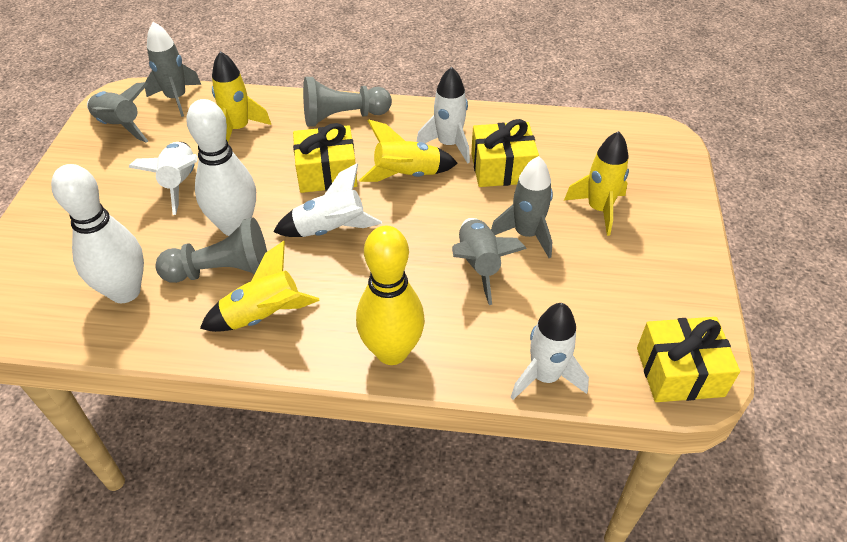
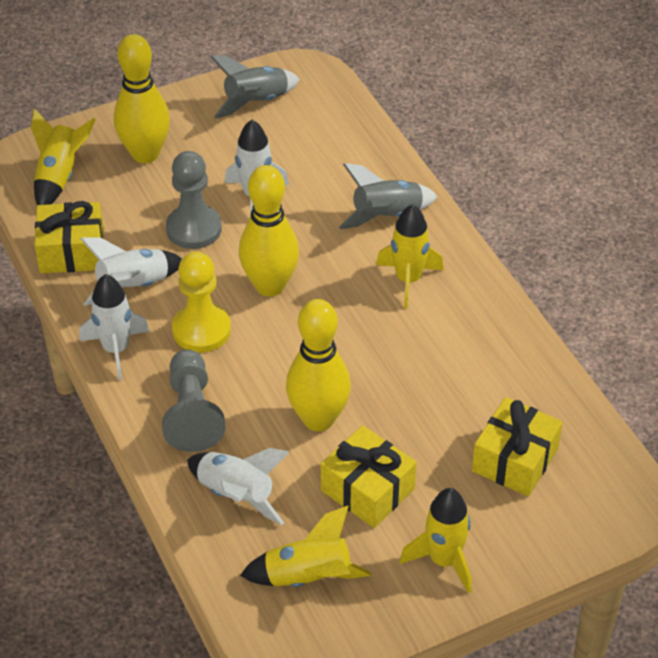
grey rocket: [87,82,148,143] [145,22,201,117] [452,218,527,305] [491,156,553,258] = 4 -> [211,56,300,119] [339,163,438,229] = 2
white bowling pin: [51,164,144,303] [186,99,256,236] = 2 -> none = 0
yellow bowling pin: [356,226,425,365] = 1 -> [114,34,170,163] [239,165,299,297] [286,299,351,432] = 3
yellow pawn: none = 0 -> [172,252,231,352] = 1

